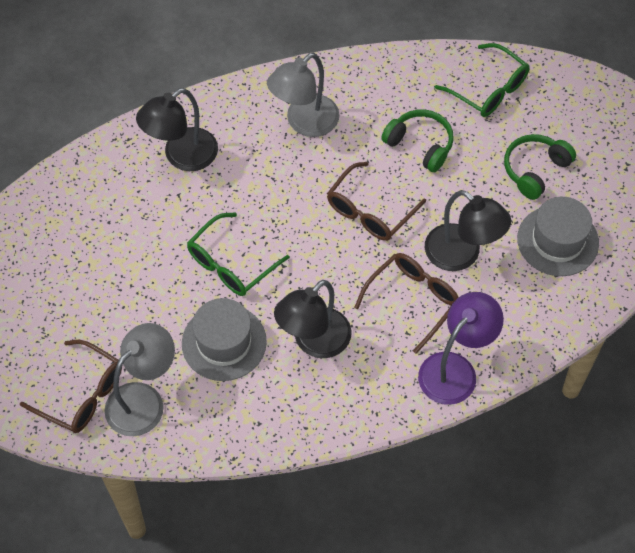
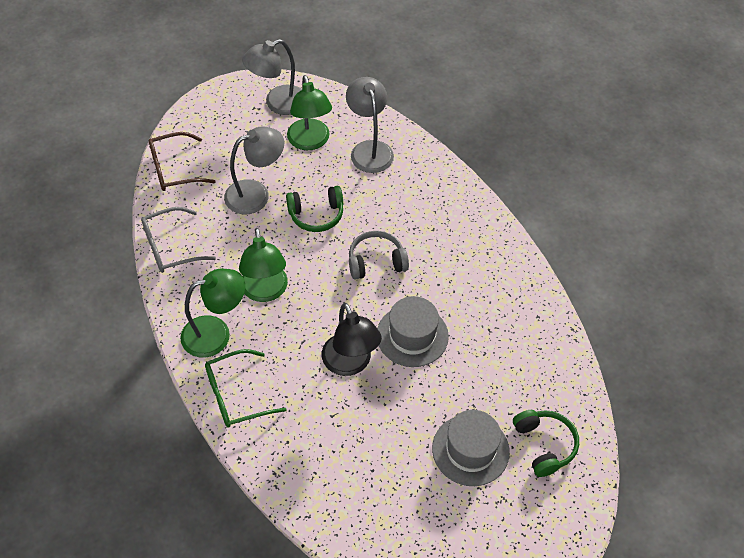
black lamp: [136,88,218,171] [274,280,352,358] [425,190,511,271] = 3 -> [322,303,382,376] = 1
brown glasses: [20,340,122,433] [327,162,426,241] [354,253,459,354] = 3 -> [149,132,216,191] = 1
green glasses: [187,212,290,296] [435,43,530,117] = 2 -> [205,349,287,427] = 1
green lamp: none = 0 -> [180,269,245,358] [239,228,288,302] [287,75,332,150] = 3
grey glasses: none = 0 -> [141,207,216,273] = 1
grey headphones: none = 0 -> [349,231,409,280] = 1
grey lamp: [105,323,175,436] [267,53,340,137] = 2 -> [224,126,284,214] [242,39,302,115] [346,77,394,173] = 3
purple lamp: [418,292,504,405] = 1 -> none = 0

